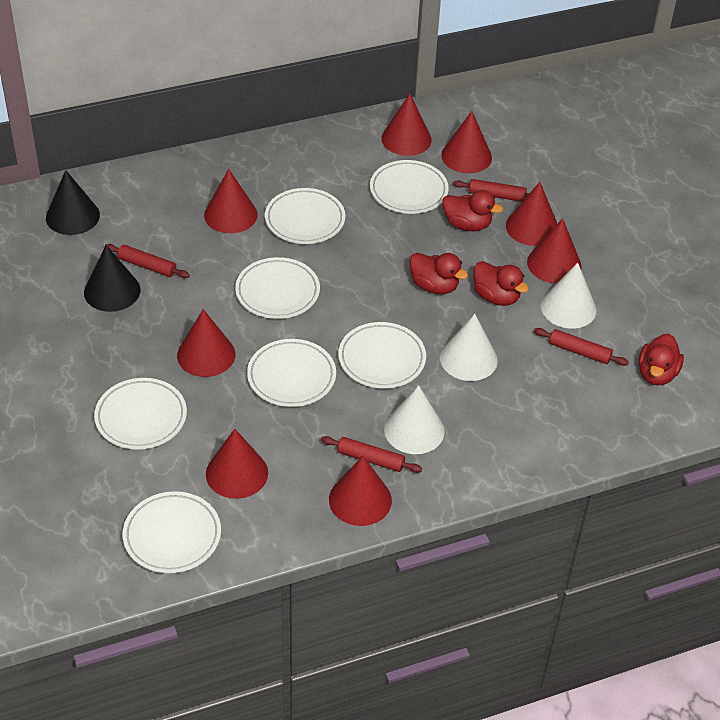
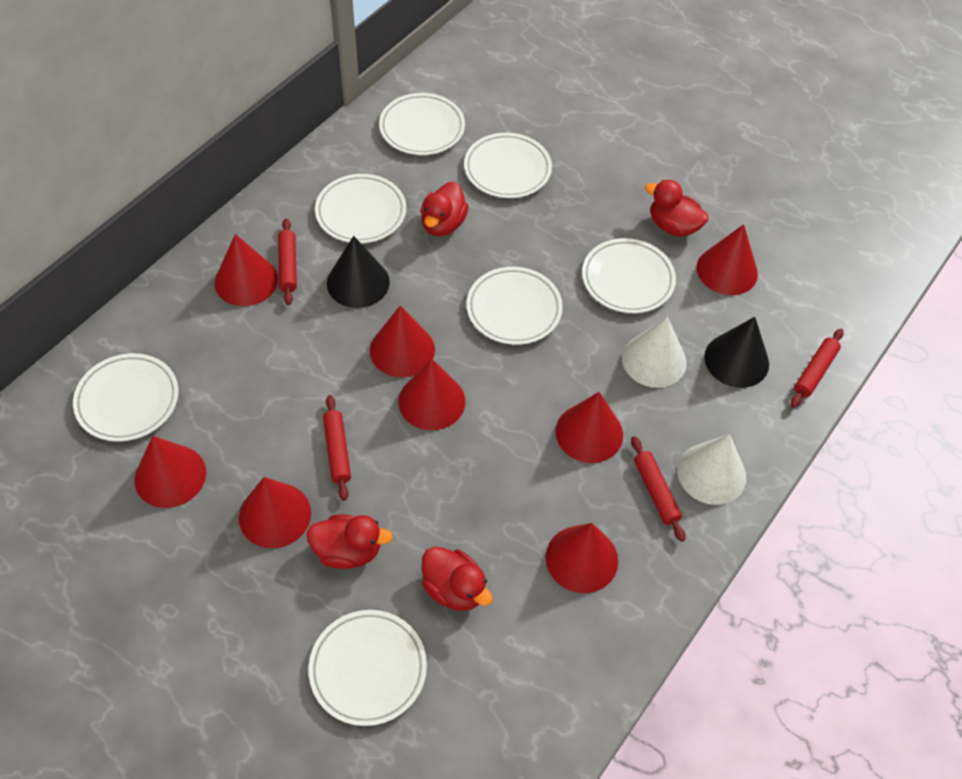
white cone: [384,385,445,454] [440,314,498,381] [541,263,597,329] = 3 -> [622,316,687,388] [677,434,746,505] = 2

